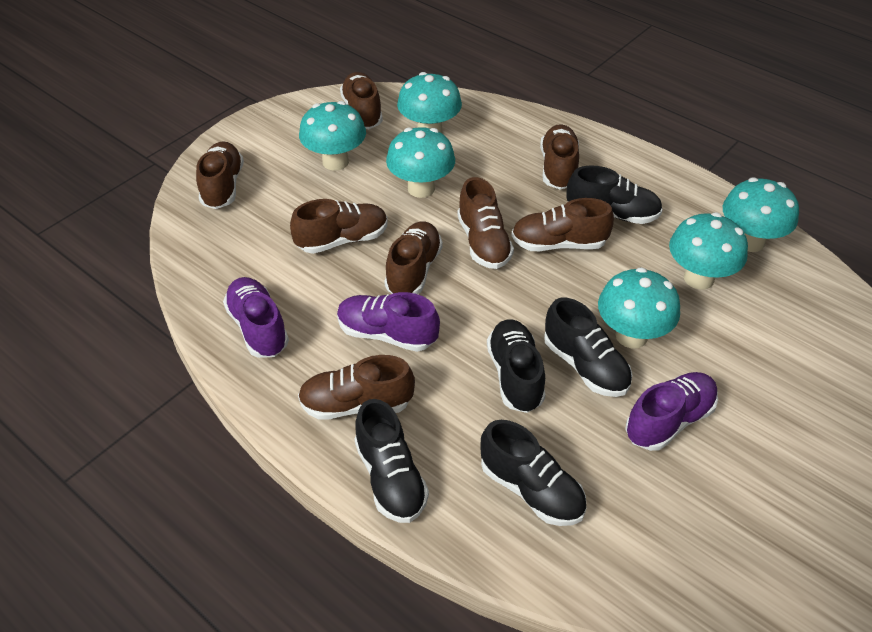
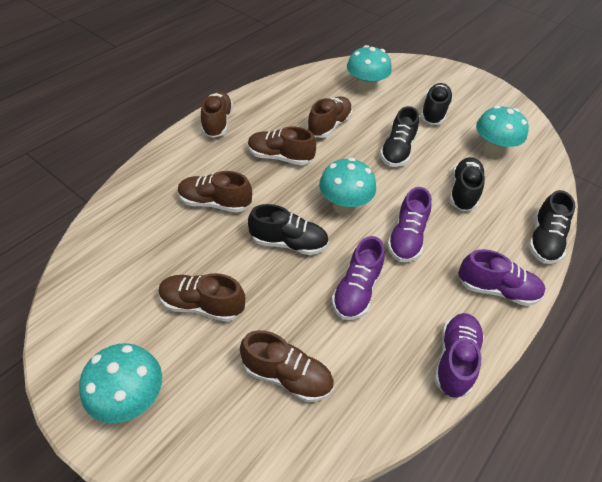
brown shoe: [196,142,244,209] [290,199,388,254] [298,355,415,420] [340,72,383,129] [384,221,443,294] [457,177,514,269] [511,198,614,251] [540,124,579,190] = 8 -> [158,273,245,322] [178,171,252,213] [201,90,233,138] [240,330,334,402] [248,127,316,165] [307,97,353,138] = 6
purple shoe: [223,277,289,358] [337,292,440,352] [625,372,718,451] = 3 -> [332,236,385,320] [387,187,432,262] [434,313,484,398] [458,249,546,306] = 4
turquoise mushroom: [299,101,366,171] [386,127,455,198] [397,72,462,133] [598,267,680,348] [669,213,748,289] [723,177,799,252] = 6 -> [79,343,162,423] [319,158,376,215] [347,45,392,94] [476,106,529,158] = 4

